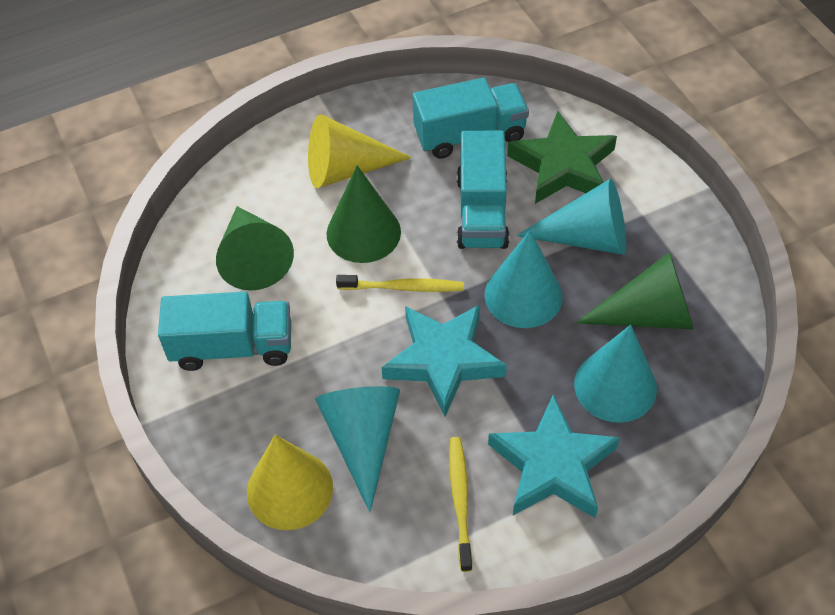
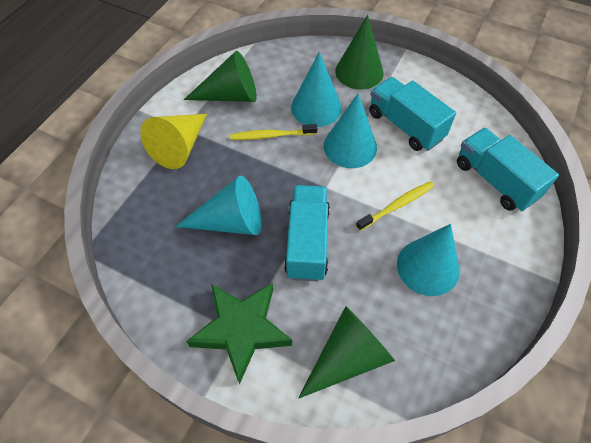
turquoise star: [381,305,507,417] [488,395,620,518] = 2 -> none = 0
yellow cone: [247,435,333,530] [308,114,412,188] = 2 -> [140,114,207,169] = 1

